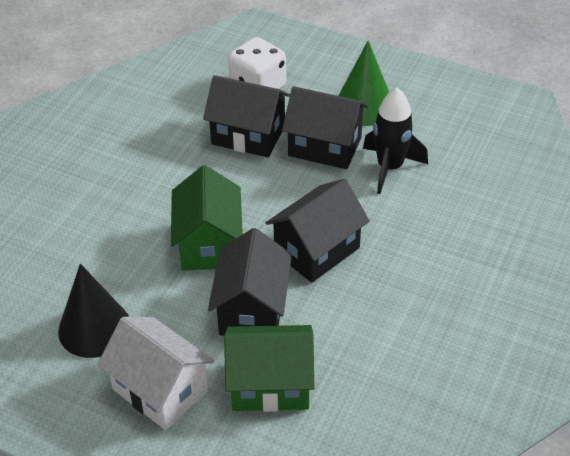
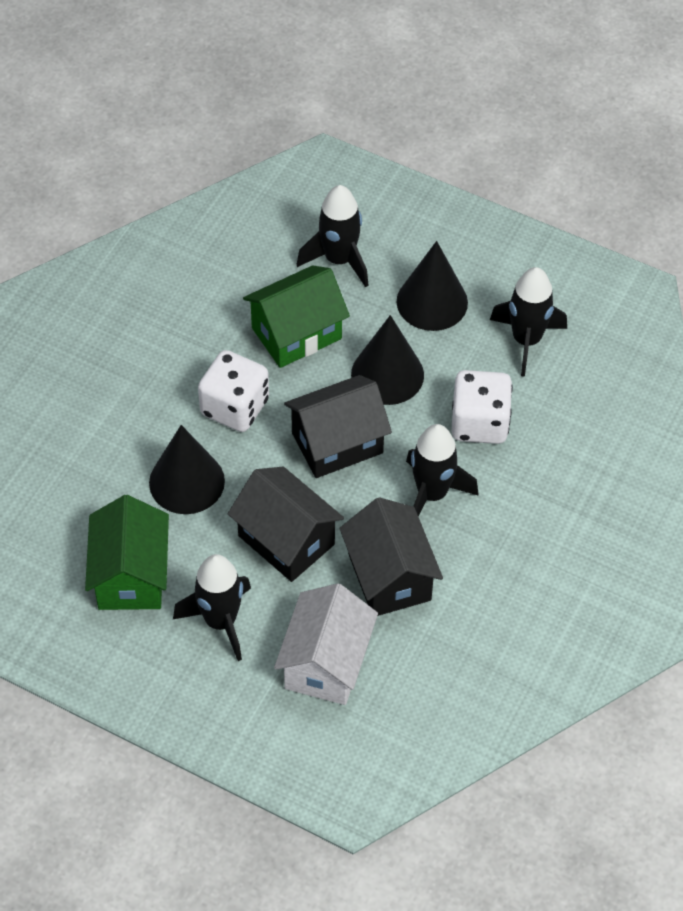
black cone: [58,264,129,358] = 1 -> [149,425,225,514] [351,315,424,405] [397,241,468,331] = 3
black house: [203,75,290,157] [208,228,292,336] [266,179,370,283] [282,86,368,169] = 4 -> [228,467,344,582] [284,375,392,478] [340,497,443,616] = 3
black rocket: [363,88,428,194] = 1 -> [173,554,251,661] [297,185,369,287] [406,424,479,517] [490,267,567,377] = 4
green cone: [338,41,389,126] = 1 -> none = 0
white dice: [228,37,286,89] = 1 -> [198,350,269,432] [451,370,513,444] = 2

